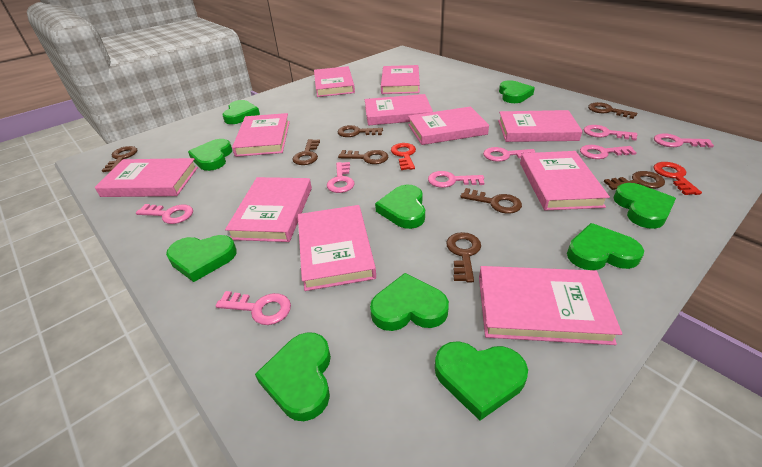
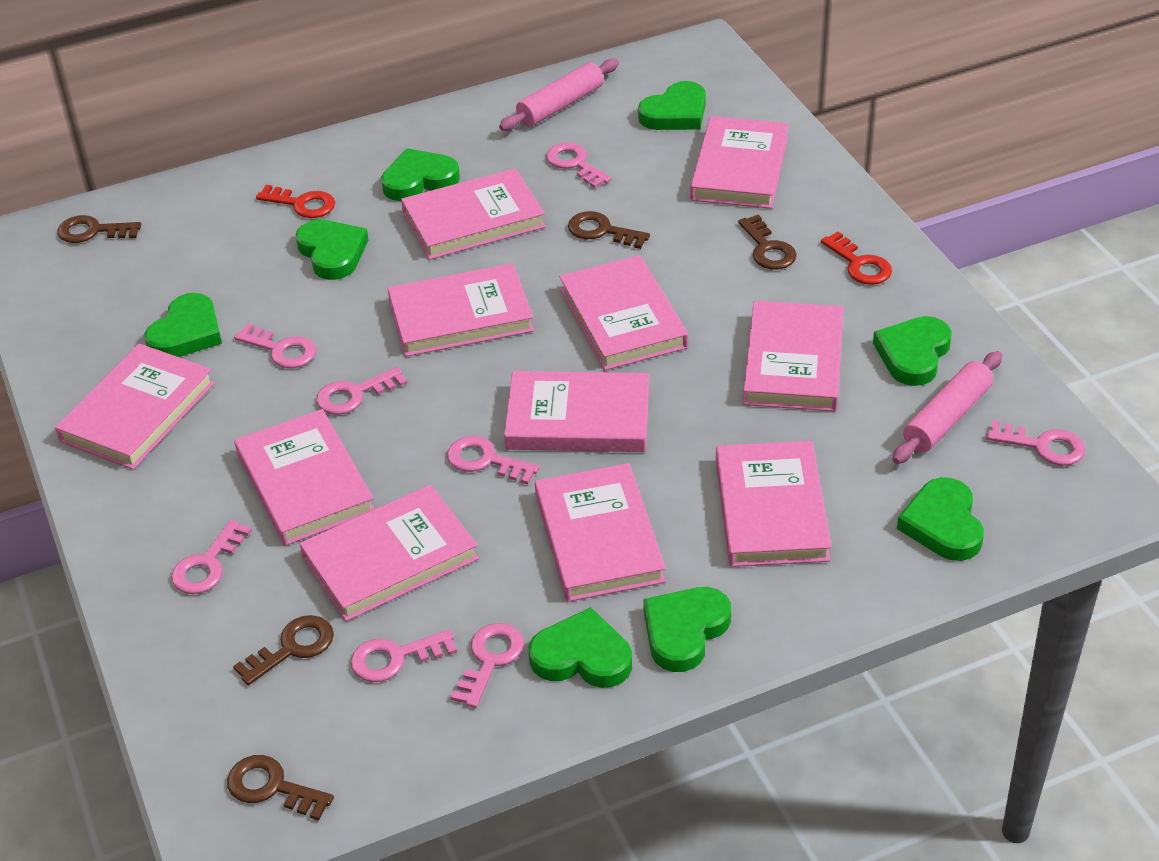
brown key: [102,146,137,172] [292,139,320,165] [338,125,383,137] [338,150,388,164] [446,232,481,282] [460,188,522,214] [588,102,637,119] [604,171,665,190] = 8 -> [58,215,141,243] [227,755,334,820] [233,615,334,685] [568,211,650,249] [738,215,797,269] = 5
green heart: [166,235,237,282] [188,139,232,171] [223,100,260,124] [255,332,331,421] [370,273,449,331] [375,184,425,229] [435,341,528,421] [499,80,535,103] [567,223,644,270] [613,183,676,229] = 10 -> [145,293,222,357] [295,220,369,280] [381,148,460,201] [529,607,632,688] [638,81,706,130] [643,587,731,672] [873,316,952,386] [897,477,984,561] = 8
pink rolling pin: none = 0 -> [499,59,619,131] [893,351,1002,464] = 2

